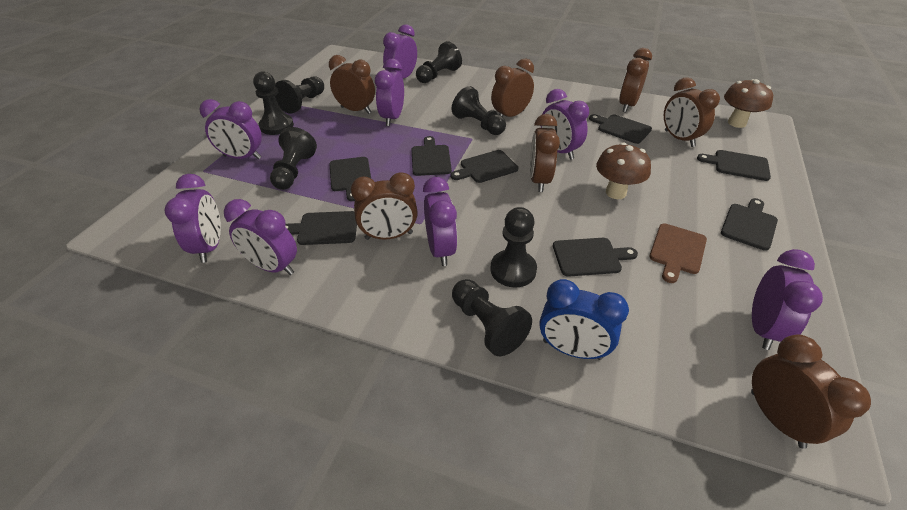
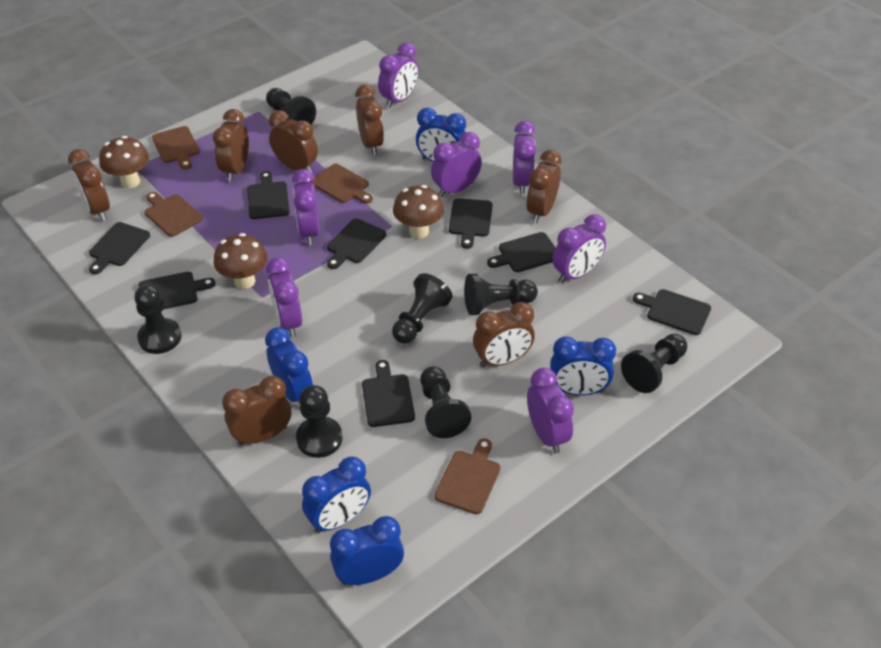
blue clock: [539,279,629,360] = 1 -> [265,327,313,405] [302,456,371,533] [330,516,404,585] [416,108,466,162] [550,336,616,396] = 5
brown cutting board: [649,223,707,283] = 1 -> [144,192,203,237] [152,126,200,170] [310,164,373,204] [434,438,500,514] = 4
brown mushroom: [596,142,651,199] [724,79,773,128] = 2 -> [99,136,149,188] [214,233,268,289] [393,185,444,239] = 3
purple clock: [164,174,221,263] [199,99,262,159] [224,199,297,275] [375,59,404,126] [383,24,417,79] [423,177,458,266] [541,89,589,160] [752,249,823,350] = 8 -> [266,257,302,337] [292,169,320,245] [378,43,419,108] [431,132,482,197] [513,121,536,194] [527,368,574,454] [552,214,606,283] = 7

